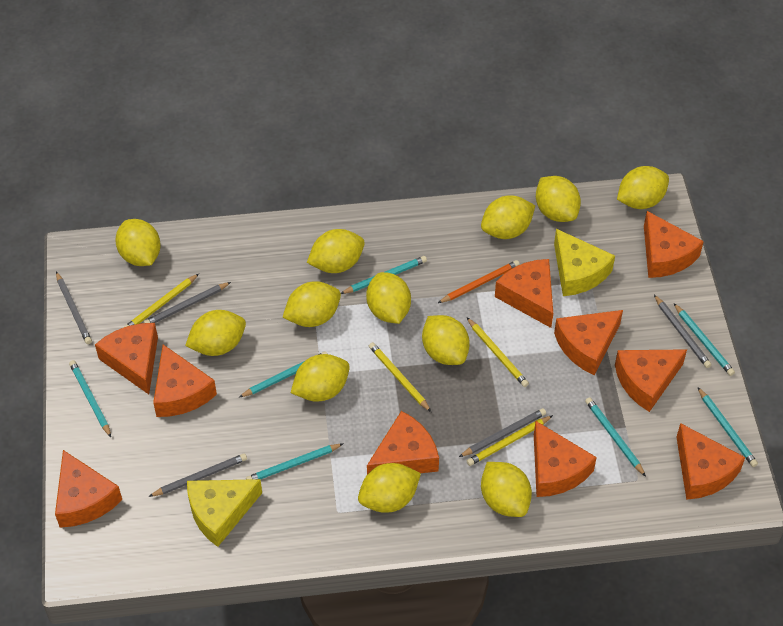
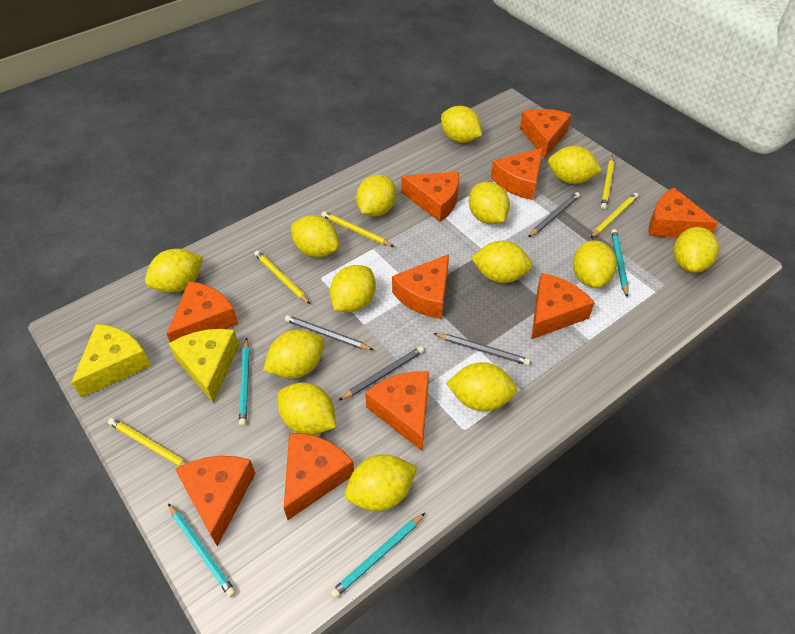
grey pencil: [56,272,92,344] [144,282,231,323] [148,453,247,497] [459,408,546,457] [654,295,712,368] = 5 -> [285,315,373,350] [338,346,424,401] [433,333,531,366] [528,192,580,237] = 4
orange pencil: [438,260,520,303] = 1 -> none = 0
turquoise pencil: [69,360,111,437] [239,351,328,397] [246,443,344,480] [341,256,427,294] [585,397,646,477] [674,303,735,376] [698,388,758,467] = 7 -> [168,503,236,598] [239,338,250,426] [330,513,425,599] [611,229,629,297] = 4
yellow lemon: [115,219,161,266] [185,310,246,356] [282,281,341,327] [291,354,350,402] [307,229,365,273] [358,463,421,513] [366,272,411,324] [422,315,470,365] [481,195,535,239] [481,462,532,517] [536,176,581,222] [617,166,669,209] = 12 -> [145,249,203,293] [263,330,325,379] [277,382,336,435] [291,215,339,257] [330,265,376,312] [345,454,417,511] [356,175,396,217] [441,106,482,143] [446,362,517,411] [469,182,510,224] [471,241,532,283] [548,146,602,184] [573,240,617,288] [674,227,719,273] = 14
yellow pencil: [123,274,199,328] [369,342,431,412] [467,318,529,387] [467,415,553,466] = 4 -> [108,418,187,467] [254,250,310,304] [321,211,394,247] [591,193,639,238] [601,156,614,209] = 5

